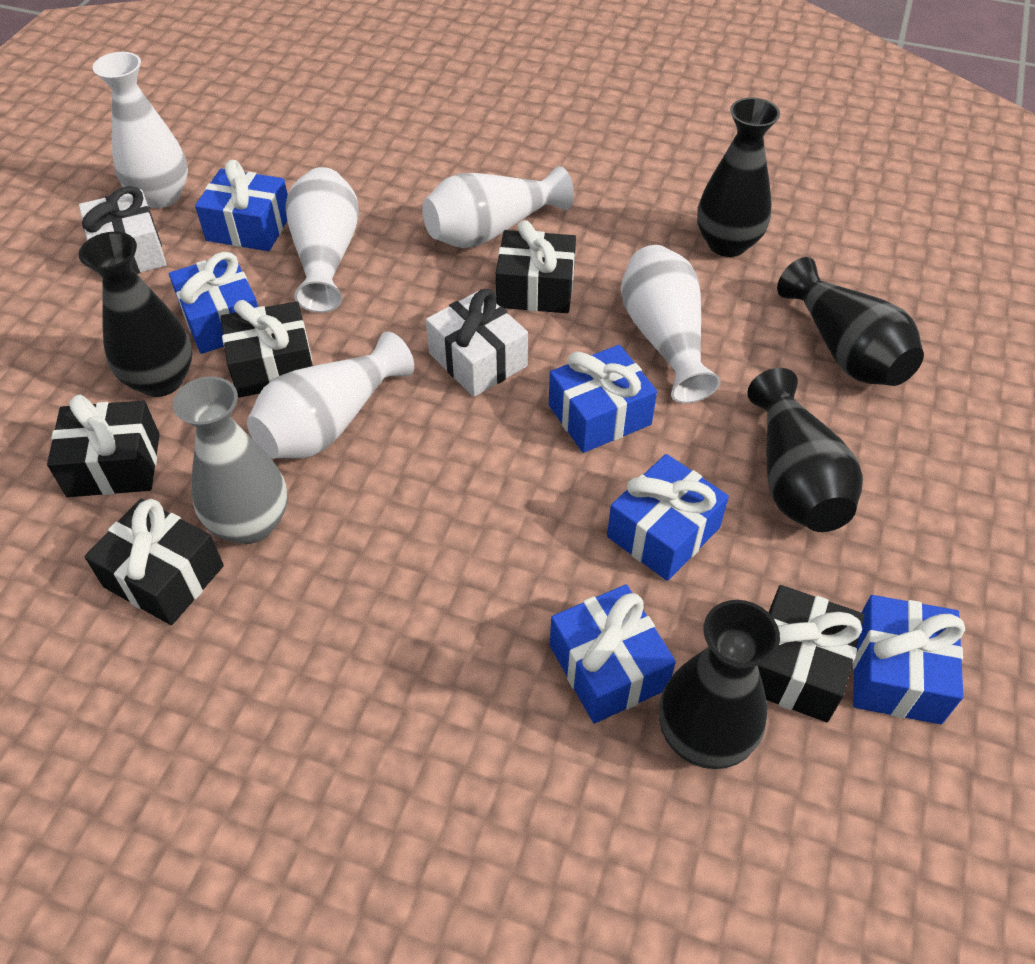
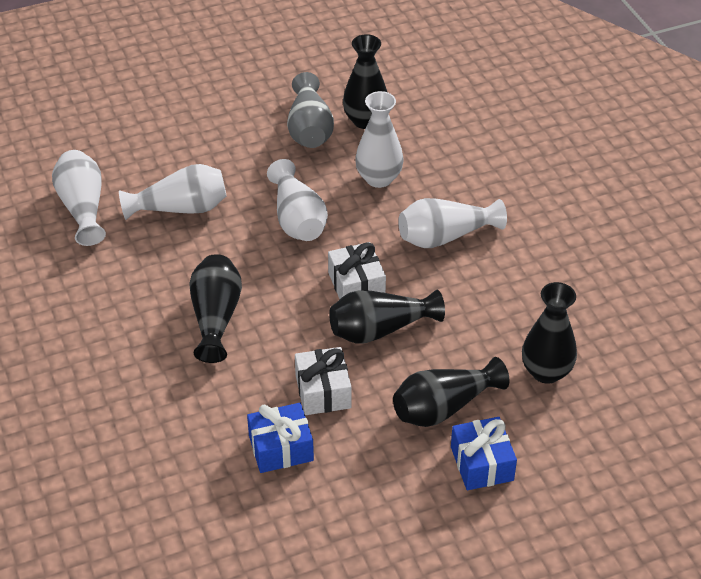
black gift: [47,395,160,497] [84,499,224,625] [220,300,313,398] [496,220,576,313] [758,585,864,722] = 5 -> none = 0
blue gift: [169,252,258,354] [195,160,288,251] [549,345,657,453] [550,585,676,724] [607,454,729,581] [853,595,965,724] = 6 -> [247,403,314,473] [451,417,517,490] = 2

